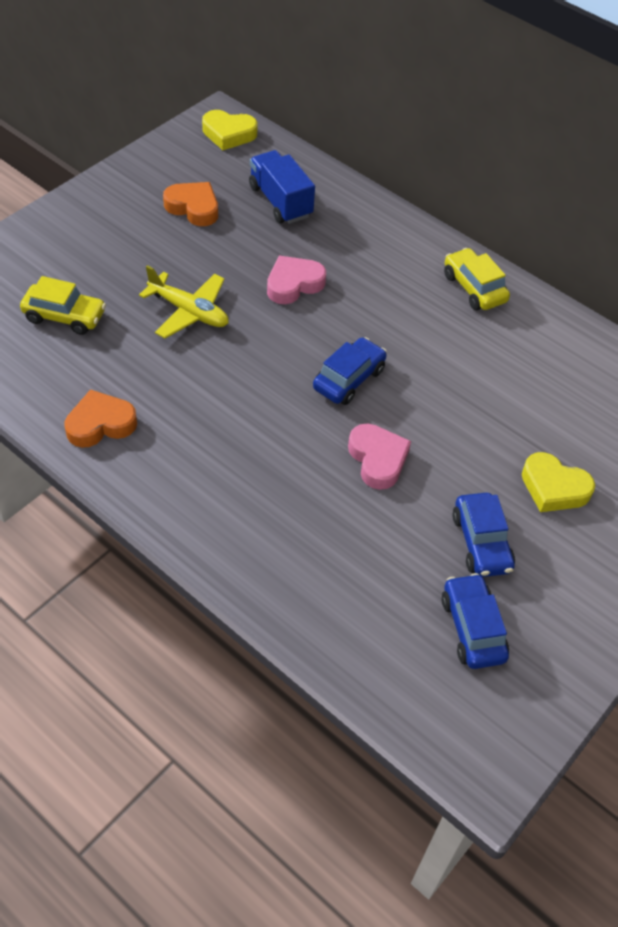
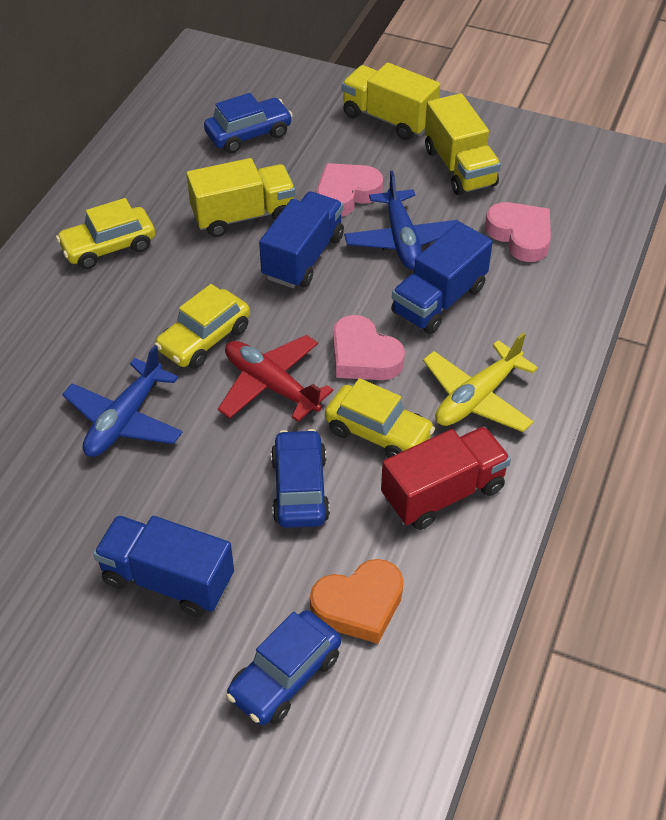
blue plane: none = 0 -> [62,345,183,457] [344,171,459,270] = 2
blue truck: [249,150,315,224] = 1 -> [93,515,234,617] [259,191,344,288] [391,222,493,334] = 3
orange heart: [64,390,137,448] [163,182,218,226] = 2 -> [310,559,404,644] = 1
pink heart: [267,256,326,304] [348,424,411,490] = 2 -> [317,163,383,217] [333,315,405,380] [485,202,551,262] = 3
red plane: none = 0 -> [218,335,333,422] = 1
red truck: none = 0 -> [381,427,511,530] = 1
yellow car: [20,276,106,335] [444,248,510,310] = 2 -> [56,198,155,269] [154,284,250,369] [325,378,435,458] = 3
yellow heart: [202,110,257,150] [522,452,595,512] = 2 -> none = 0
yellow truck: none = 0 -> [186,158,296,237] [342,62,440,140] [425,93,501,195] = 3

